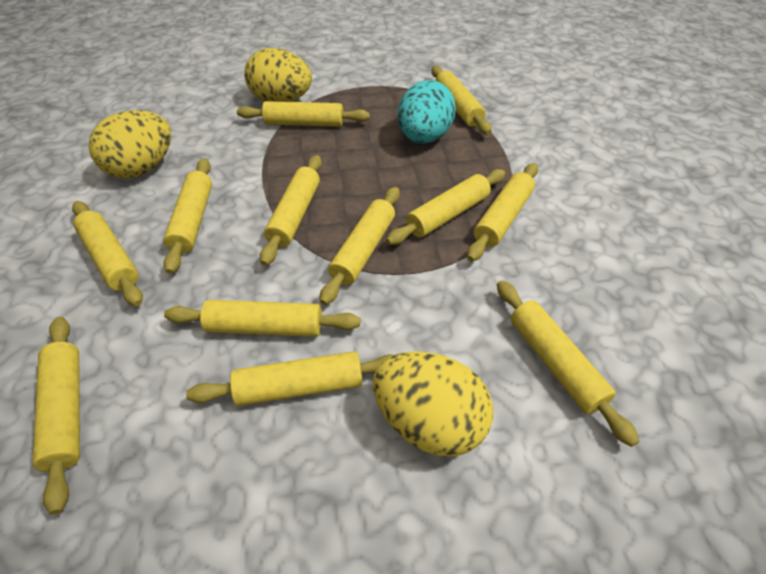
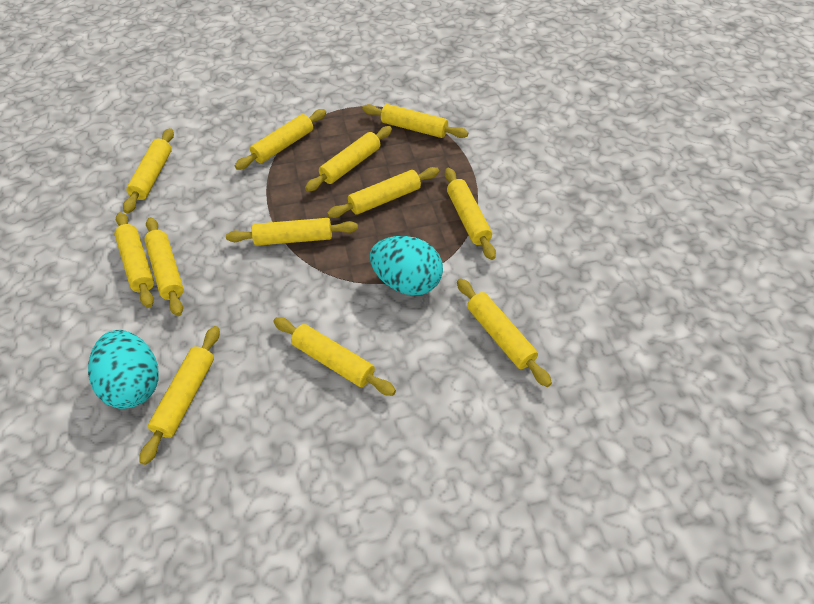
turquoise egg: [398,80,456,143] = 1 -> [88,330,159,409] [370,236,443,296] = 2
yellow egg: [89,110,171,179] [244,48,312,102] [373,351,493,457] = 3 -> none = 0

